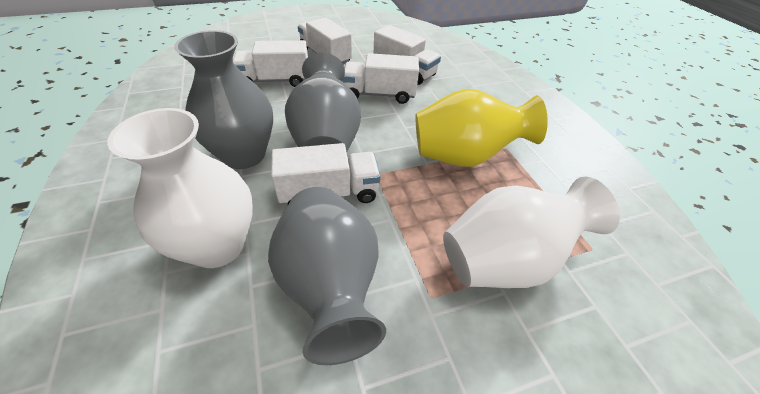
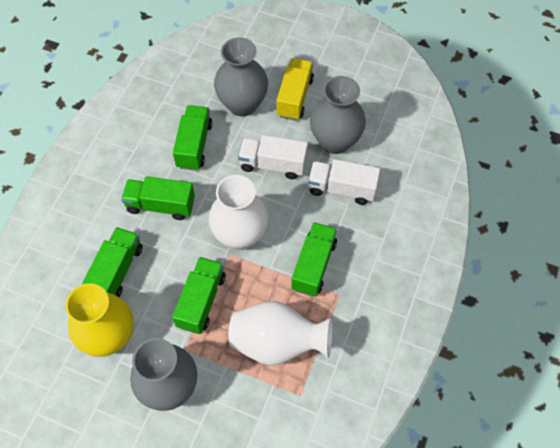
green truck: none = 0 -> [82,227,143,297] [121,176,195,220] [172,257,226,334] [173,105,212,171] [291,222,337,297] = 5
white truck: [233,40,308,87] [271,143,380,204] [298,17,352,65] [342,53,419,104] [374,25,441,85] = 5 -> [238,135,308,179] [308,159,380,205] = 2
yellow truck: none = 0 -> [276,58,314,121] = 1

